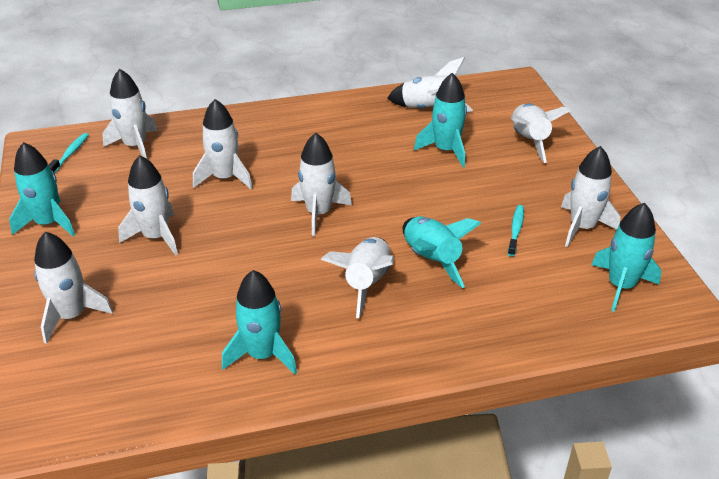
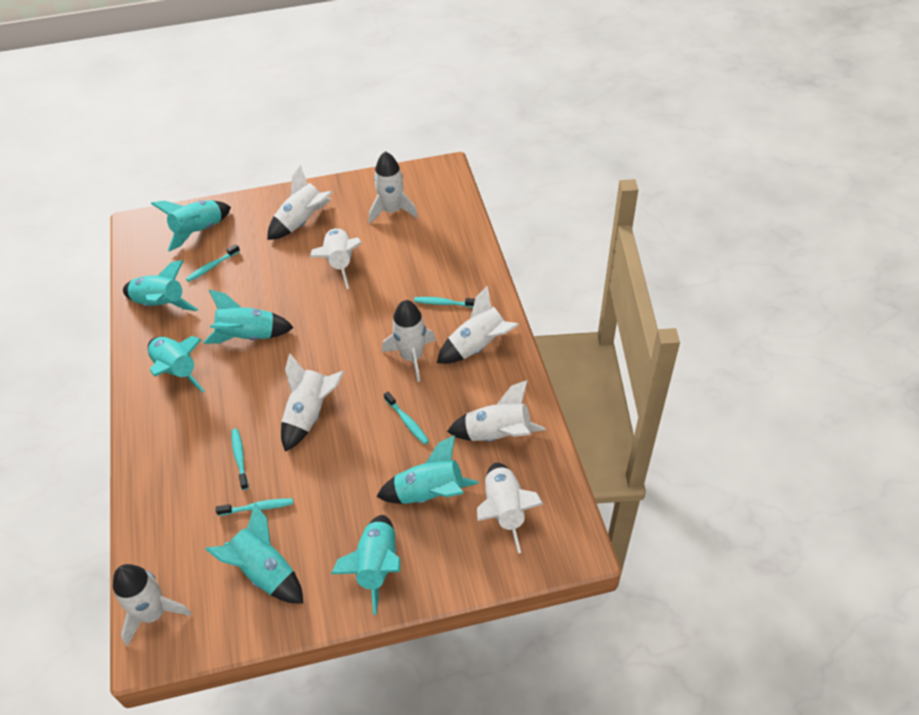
turquoise rocket: [9,142,75,236] [222,270,297,374] [403,216,481,288] [414,73,467,167] [591,203,662,312] = 5 -> [123,260,198,311] [148,336,205,392] [151,200,231,251] [203,290,294,344] [205,503,303,604] [331,515,401,615] [376,435,479,504] = 7
turquoise toothbrush: [49,133,89,173] [508,205,524,256] = 2 -> [186,244,240,282] [216,498,293,516] [232,429,249,490] [384,392,429,445] [414,297,475,308] = 5

